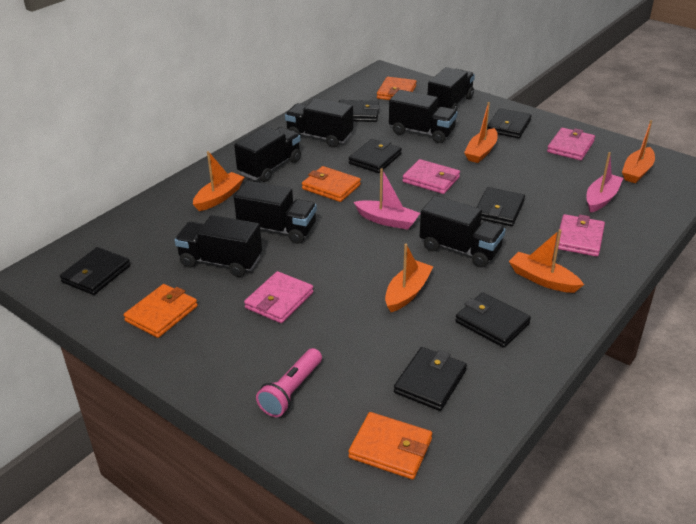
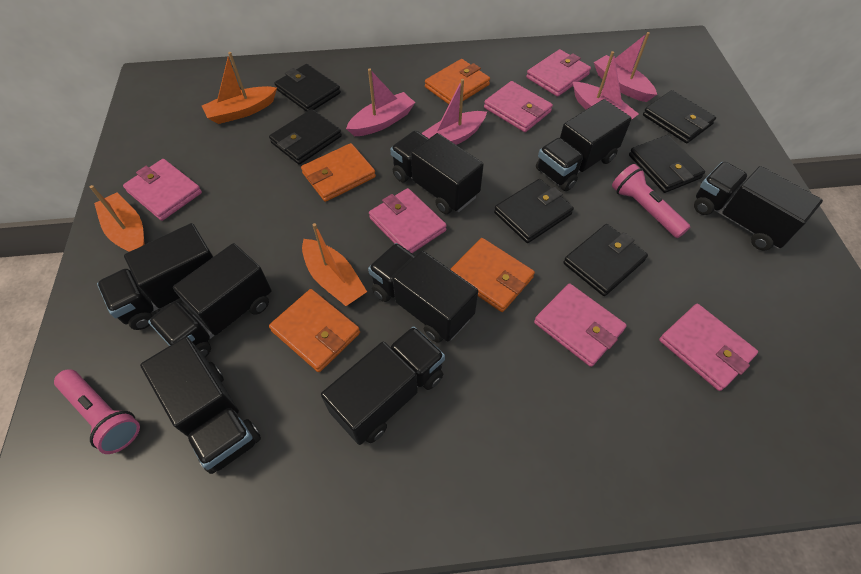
black truck: [174,215,262,277] [234,126,301,182] [234,181,317,244] [285,98,353,148] [389,90,457,143] [420,196,505,268] [428,67,475,111] = 7 -> [97,223,213,330] [140,337,261,474] [148,243,272,357] [321,326,445,445] [368,243,478,343] [390,131,484,214] [536,99,632,191] [694,162,823,251] = 8
black wallet: [60,247,130,295] [339,100,380,122] [349,139,402,173] [394,347,467,411] [455,292,531,348] [476,187,525,226] [487,108,532,138] = 7 -> [269,109,342,165] [274,64,341,112] [494,179,574,243] [563,224,648,296] [629,135,705,193] [643,90,716,143] = 6
orange boat: [193,151,245,211] [385,244,433,312] [464,102,498,163] [509,229,584,293] [622,120,655,183] = 5 -> [90,185,145,252] [202,52,277,124] [302,223,367,306] = 3
pink boat: [354,168,420,230] [586,152,623,213] = 2 -> [346,69,415,136] [421,79,487,145] [573,51,639,120] [594,32,657,102] = 4
pink flashlight: [256,348,322,417] = 1 -> [54,369,140,454] [612,164,690,238] = 2
pink wallet: [244,271,314,323] [402,159,460,194] [547,128,595,160] [555,214,605,257] = 4 -> [123,159,202,221] [369,188,447,253] [484,81,553,132] [526,49,591,97] [534,284,627,367] [659,304,758,391] = 6

